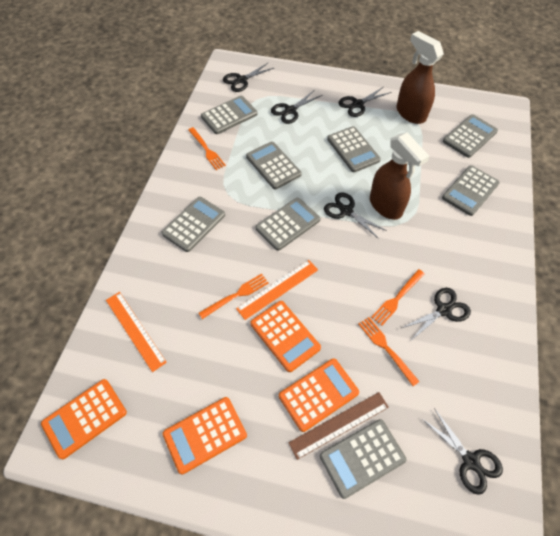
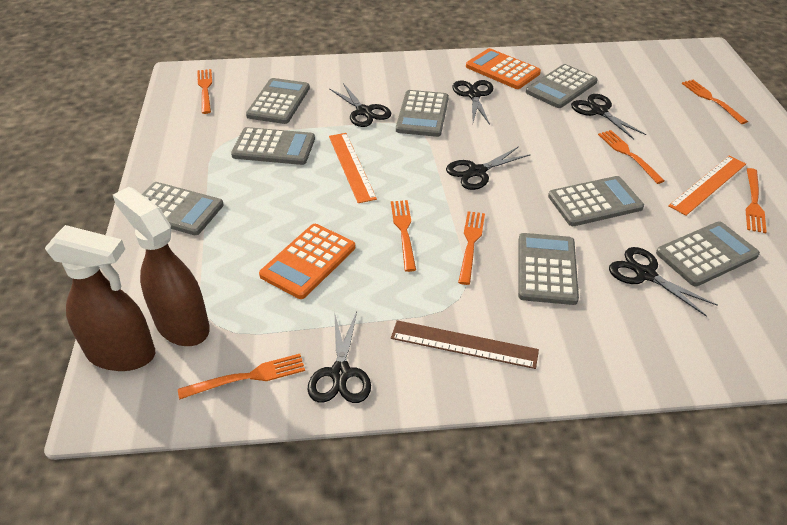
orange calculator: [41,379,127,459] [163,397,247,474] [250,301,321,372] [279,358,359,432] = 4 -> [259,224,355,299] [466,48,541,89] = 2
orange fork: [188,127,226,170] [199,274,269,319] [359,317,420,386] [371,269,424,326] = 4 -> [178,354,305,400] [197,69,212,114] [391,200,416,272] [458,211,485,285] [598,130,665,184] [682,80,748,124] [746,168,767,233] = 7

